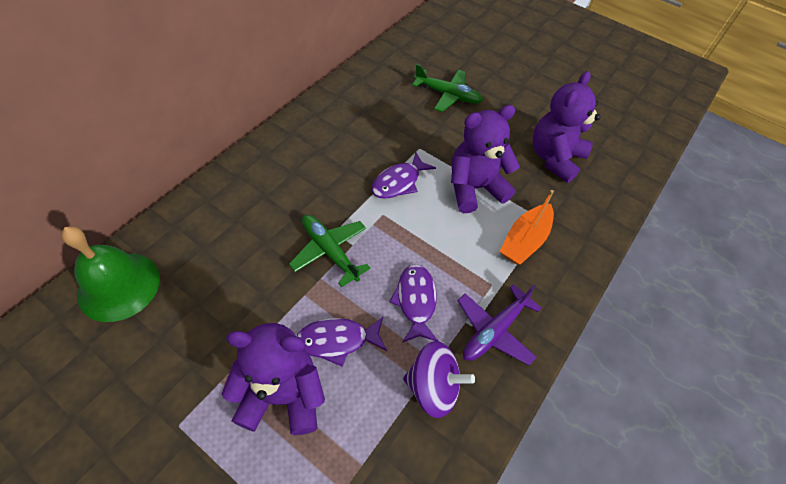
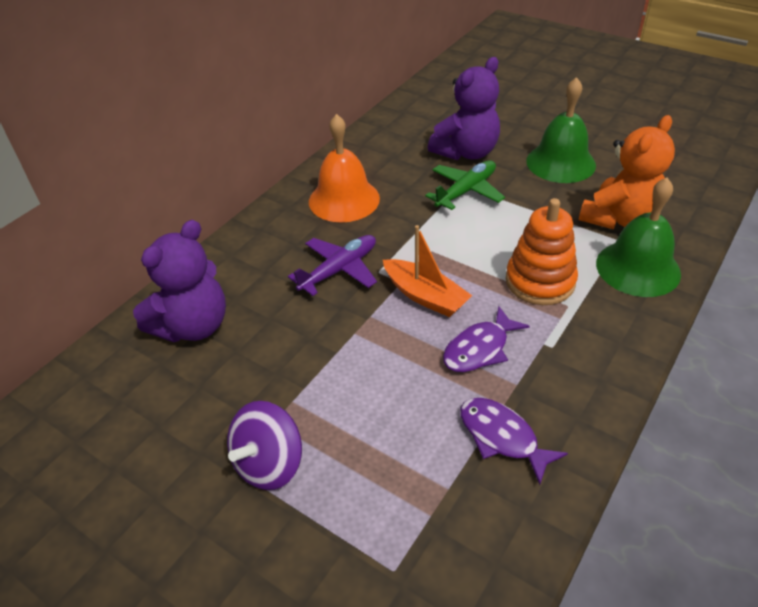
green bell: [61,226,160,322] = 1 -> [526,77,596,183] [596,178,681,297] = 2
green plane: [289,215,370,287] [412,64,483,112] = 2 -> [425,160,505,210] = 1
orange bell: none = 0 -> [309,114,380,222] = 1
orange stacking toy: none = 0 -> [506,198,578,305] = 1
orange teddy bear: none = 0 -> [579,115,675,229] = 1
purple fish: [297,317,387,367] [372,152,436,199] [389,264,438,343] = 3 -> [443,306,530,372] [460,398,568,485] = 2
purple teddy bear: [222,323,325,435] [451,105,520,213] [533,71,601,183] = 3 -> [133,220,226,342] [428,57,500,160] = 2

